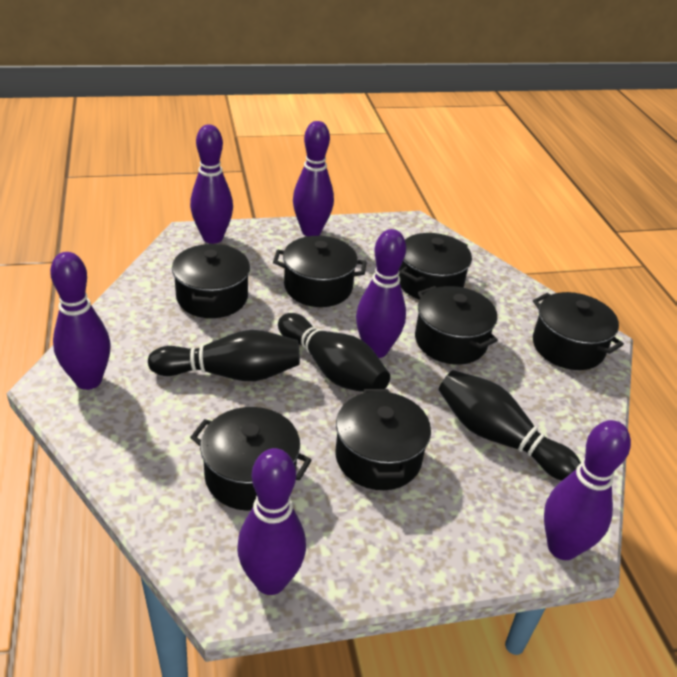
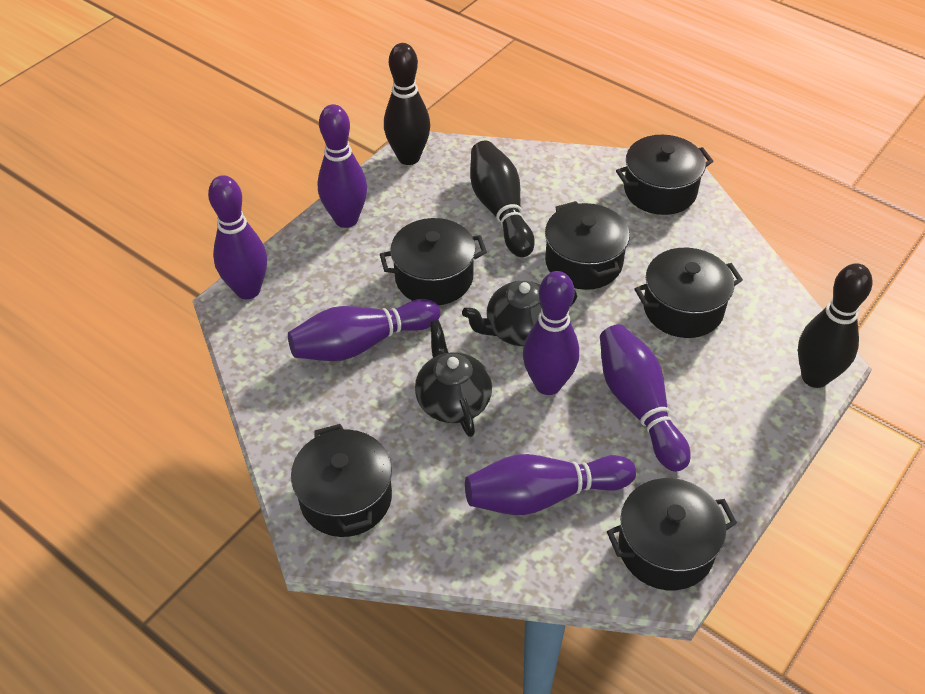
black pot: [172,244,250,318] [190,407,312,511] [273,236,367,307] [335,389,431,490] [399,233,472,300] [415,286,498,365] [533,292,624,370] = 7 -> [291,424,392,537] [380,218,487,305] [545,201,630,290] [607,478,737,590] [616,135,713,215] [635,248,743,338] = 6
black teapot: none = 0 -> [415,320,492,437] [462,281,577,346] = 2

